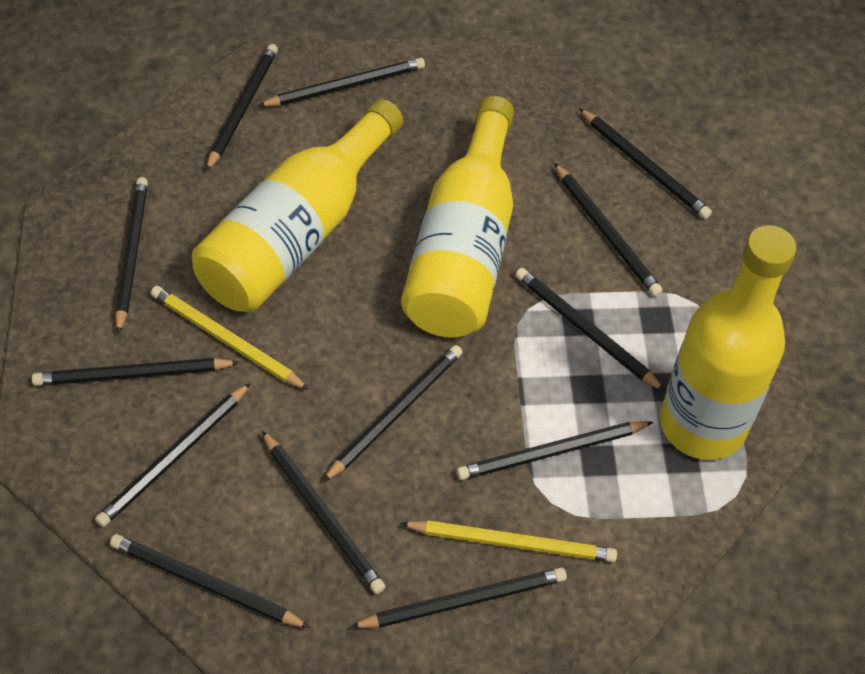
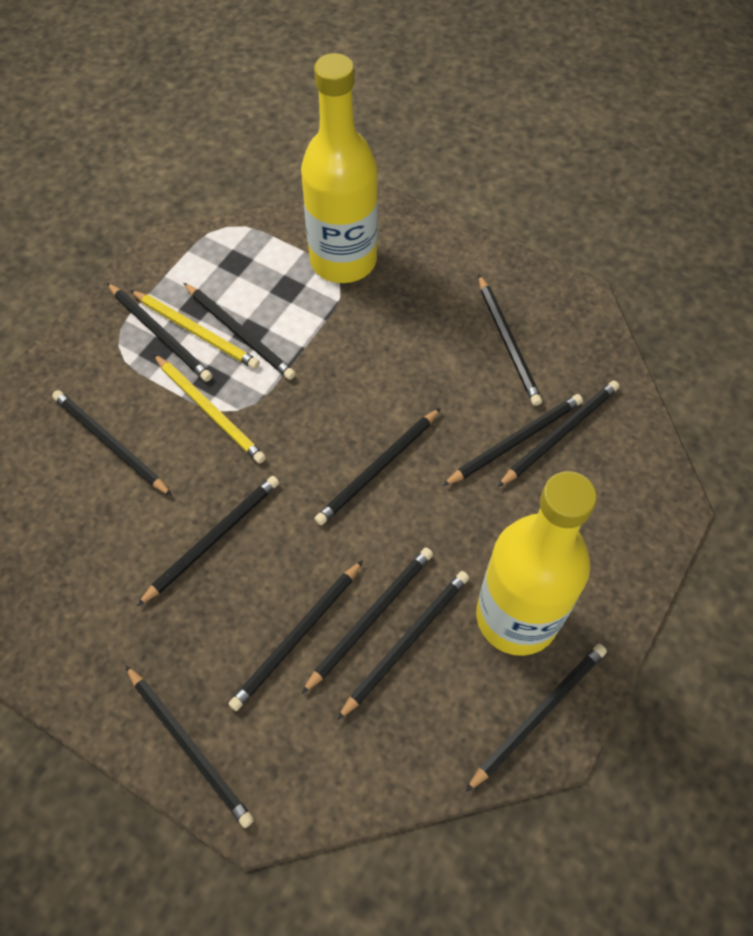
yellow bottle: [192,99,403,312] [401,96,514,337] [660,225,796,460] = 3 -> [301,53,378,283] [476,471,597,656] = 2

